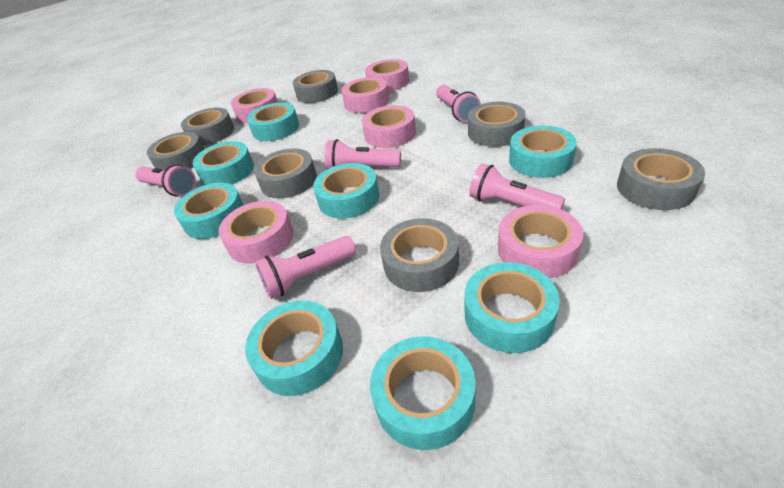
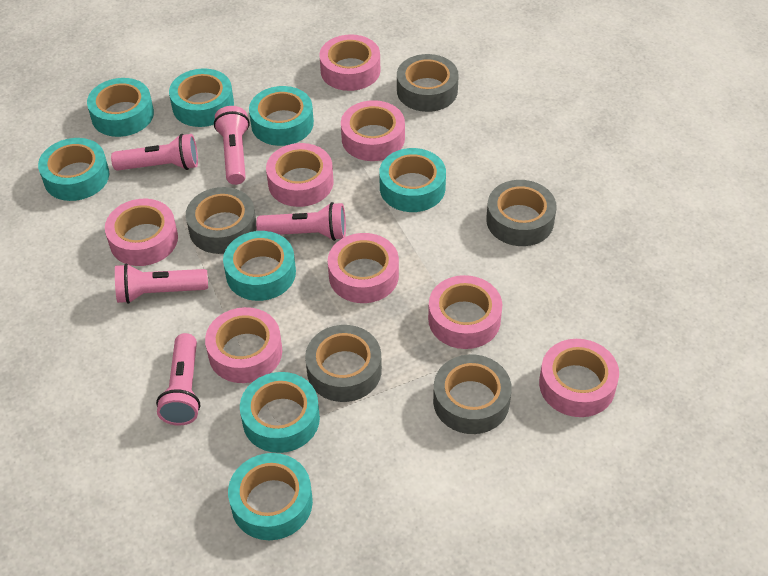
grey tape: [147,132,204,170] [181,108,234,145] [254,148,317,199] [293,70,338,103] [380,218,459,292] [468,102,526,147] [617,148,705,210] = 7 -> [186,187,257,254] [305,325,382,402] [397,54,459,112] [433,354,512,434] [486,180,557,246] = 5
pink tape: [218,201,294,264] [231,88,278,123] [341,77,389,113] [362,105,416,148] [365,59,409,92] [498,205,583,278] = 6 -> [105,199,178,266] [205,307,282,383] [266,143,333,207] [319,34,380,91] [328,233,399,303] [341,100,405,161] [428,275,502,349] [539,339,619,417] = 8

